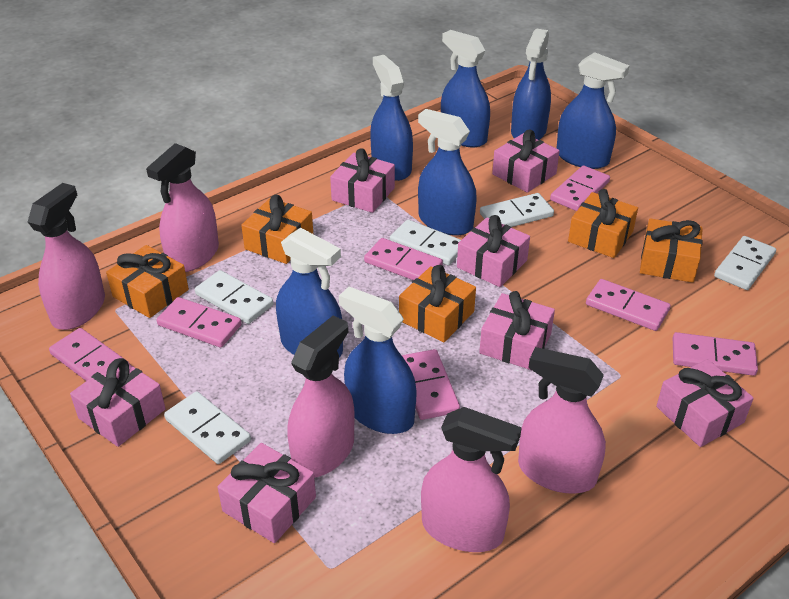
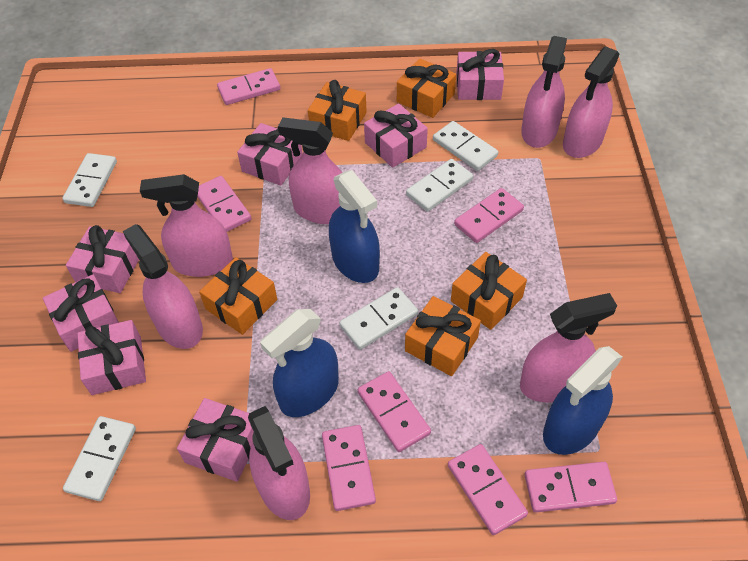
blue spray bottle: [276,228,343,357] [339,287,417,434] [370,55,413,181] [418,109,477,236] [441,30,490,147] [511,28,551,140] [556,52,630,169] = 7 -> [260,309,339,417] [329,170,380,283] [543,346,622,455] = 3
pink spray bottle: [28,183,105,330] [146,143,219,272] [287,315,355,478] [421,407,522,552] [518,347,606,493] = 5 -> [123,224,203,349] [140,174,233,277] [248,406,310,520] [278,117,342,224] [520,293,617,403] [521,36,567,148] [563,46,620,158] = 7

